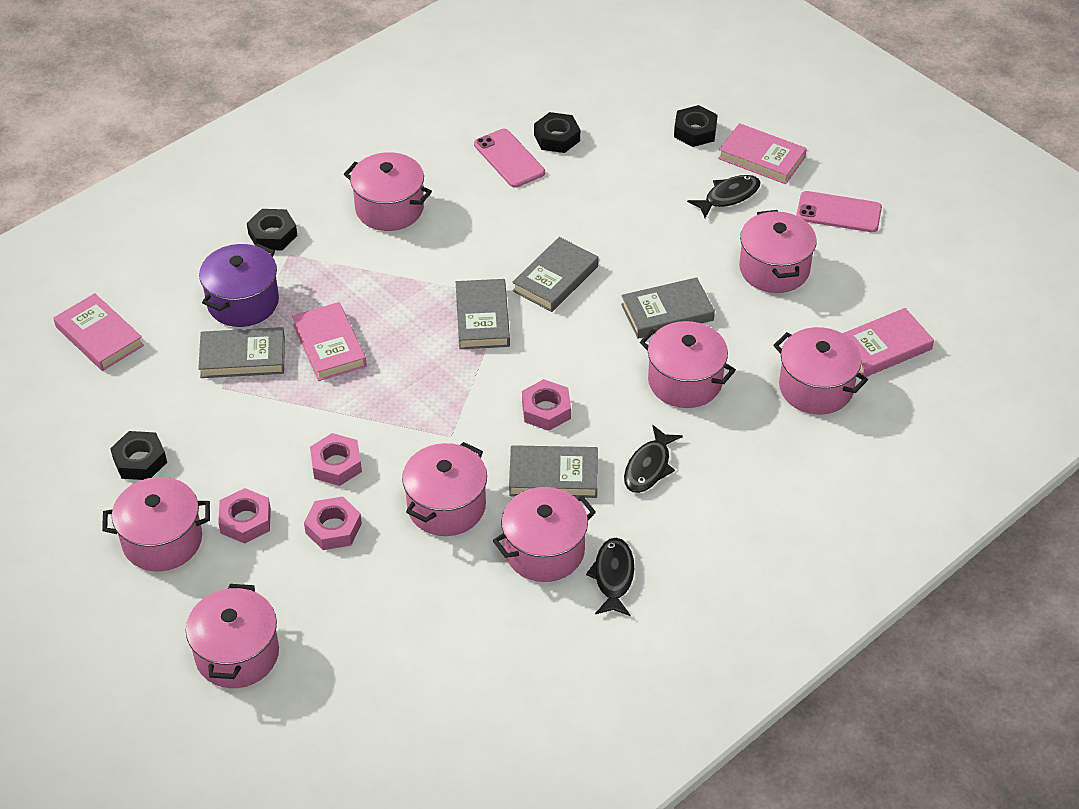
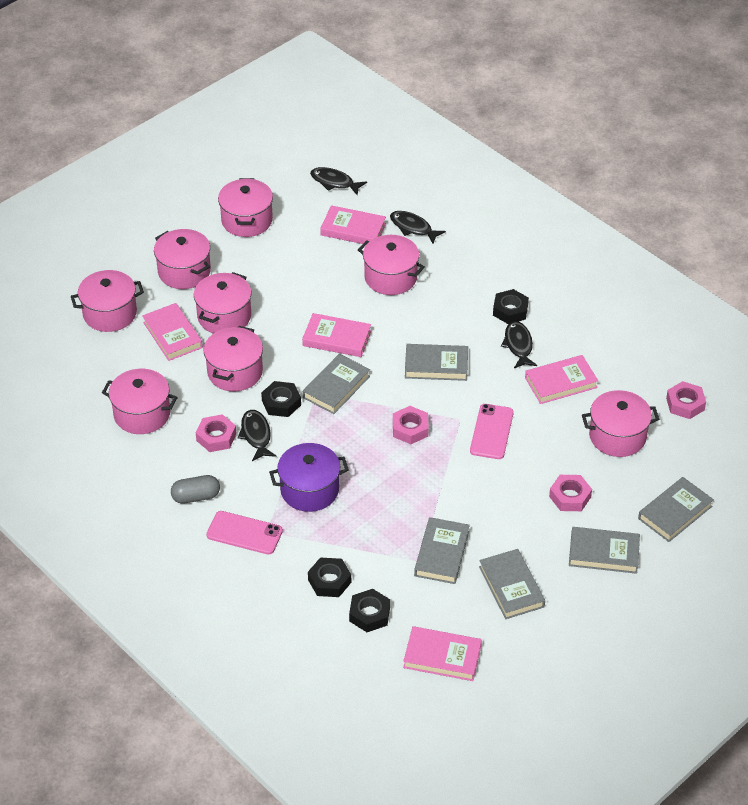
black fish: [586,538,634,616] [624,425,683,493] [687,175,761,218] = 3 -> [238,410,276,461] [310,167,367,195] [390,211,446,243] [501,321,537,368] = 4
grey book: [198,327,285,378] [456,279,510,349] [509,445,598,498] [512,237,599,312] [621,277,715,338] = 5 -> [303,354,370,414] [405,344,468,381] [414,517,470,584] [479,549,545,619] [569,527,640,574] [638,477,714,542] = 6
grey capsule: none = 0 -> [171,475,220,504] = 1
pink book: [53,293,144,371] [292,302,367,381] [718,123,807,184] [843,308,934,377] = 4 -> [142,303,203,361] [302,313,371,357] [320,205,386,244] [403,626,482,681] [525,355,598,404] = 5

